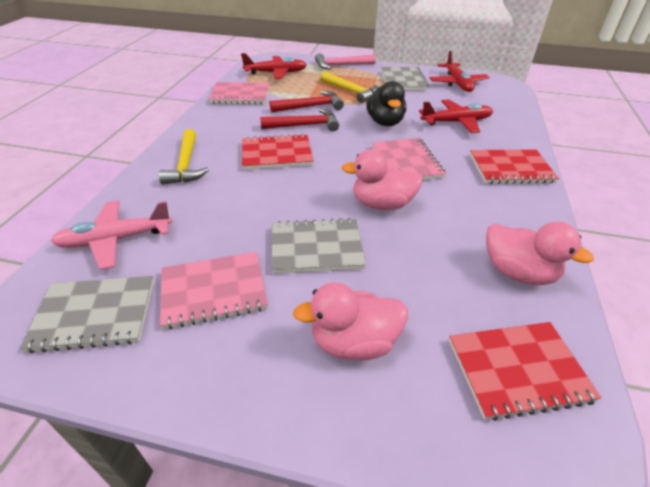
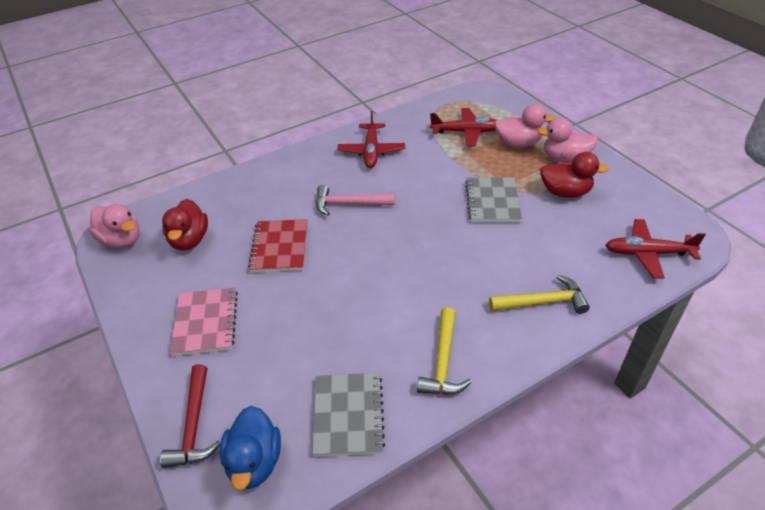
black duck: [366,81,406,126] = 1 -> none = 0
blue duck: none = 0 -> [220,406,281,491] = 1
grey notebook: [20,276,154,353] [272,218,366,274] [381,67,429,90] = 3 -> [313,373,385,457] [465,177,522,222] = 2
pink notebook: [160,252,268,329] [209,82,269,104] [372,138,446,180] = 3 -> [170,287,238,356] = 1
pink plane: [51,201,173,270] = 1 -> none = 0
red duck: none = 0 -> [162,199,208,250] [540,152,609,198] = 2
red hammer: [260,108,339,132] [270,91,344,113] = 2 -> [160,364,221,468] = 1
red notebook: [242,134,313,170] [449,322,602,421] [470,150,559,184] = 3 -> [248,219,307,272] = 1

